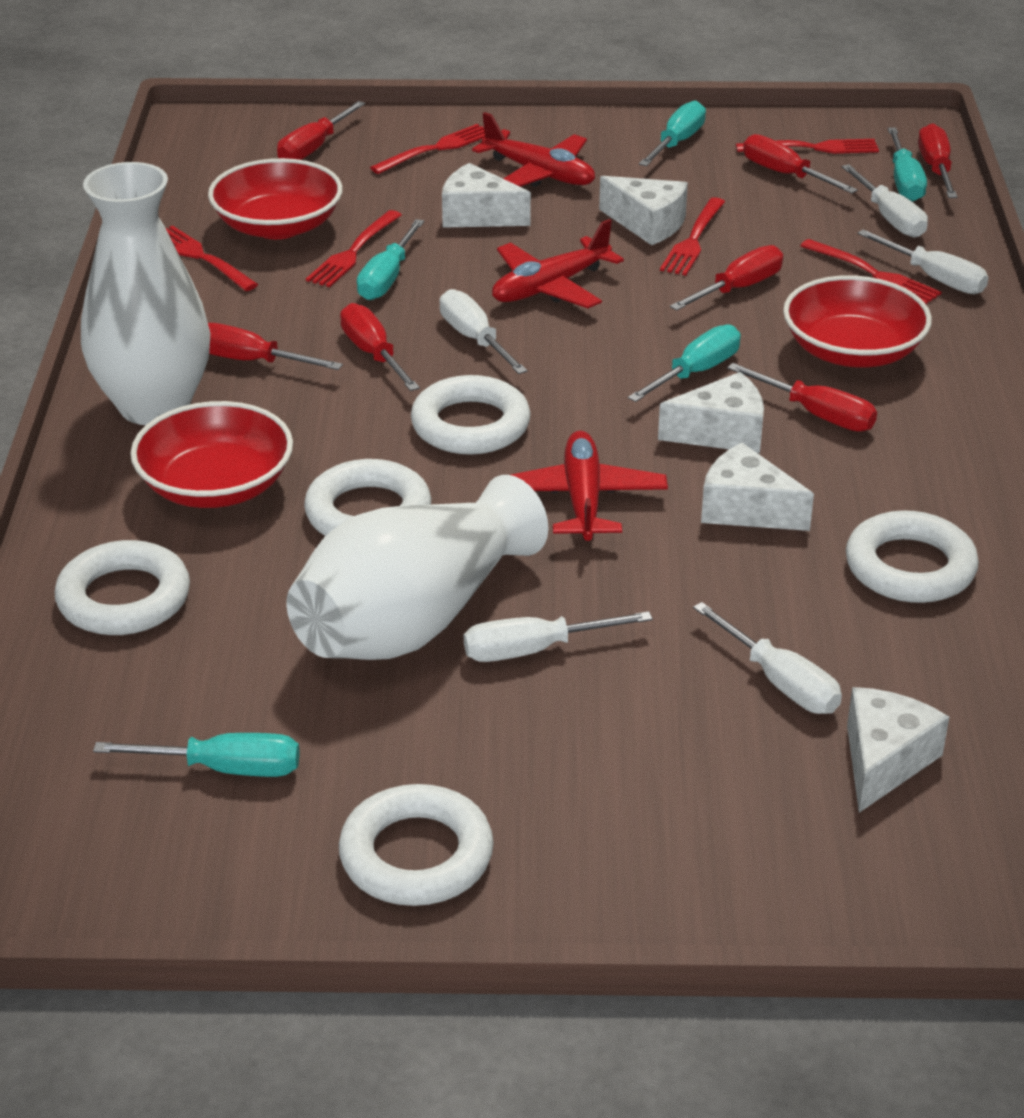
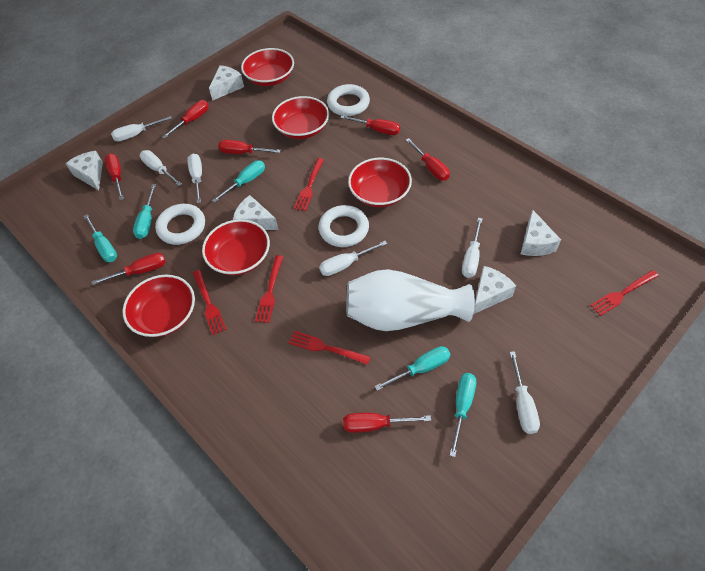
red bowl: [130,401,293,508] [208,158,342,239] [783,275,932,368] = 3 -> [123,275,195,337] [202,219,270,275] [241,48,294,86] [272,96,329,139] [348,158,412,207] = 5
red fork: [166,226,258,291] [306,210,402,287] [370,124,485,174] [660,197,725,276] [735,139,879,154] [800,239,942,304] = 6 -> [193,270,226,335] [255,255,283,323] [289,331,371,365] [294,158,324,211] [590,270,659,316] = 5
red plane: [472,112,595,187] [492,219,624,308] [511,431,668,541] = 3 -> none = 0
white ring: [55,540,190,635] [304,459,431,536] [339,784,494,906] [411,375,531,455] [846,510,979,603] = 5 -> [155,204,205,245] [319,205,369,247] [327,84,370,116] = 3
white screwdriver: [439,289,528,374] [464,611,653,662] [693,602,842,714] [842,164,928,238] [857,229,988,294] = 5 -> [111,116,172,141] [140,150,182,186] [187,154,202,203] [319,241,387,276] [462,218,483,278] [510,351,540,434] = 6
white vase: [81,162,210,425] [286,475,548,660] = 2 -> [346,269,475,331] = 1

